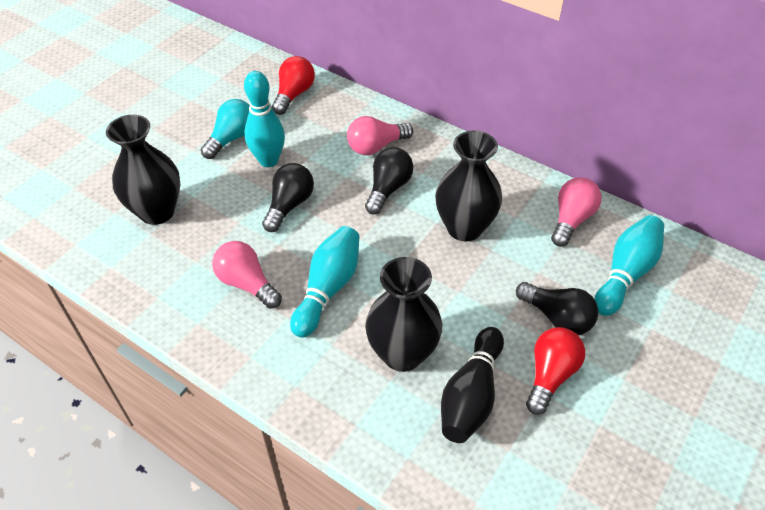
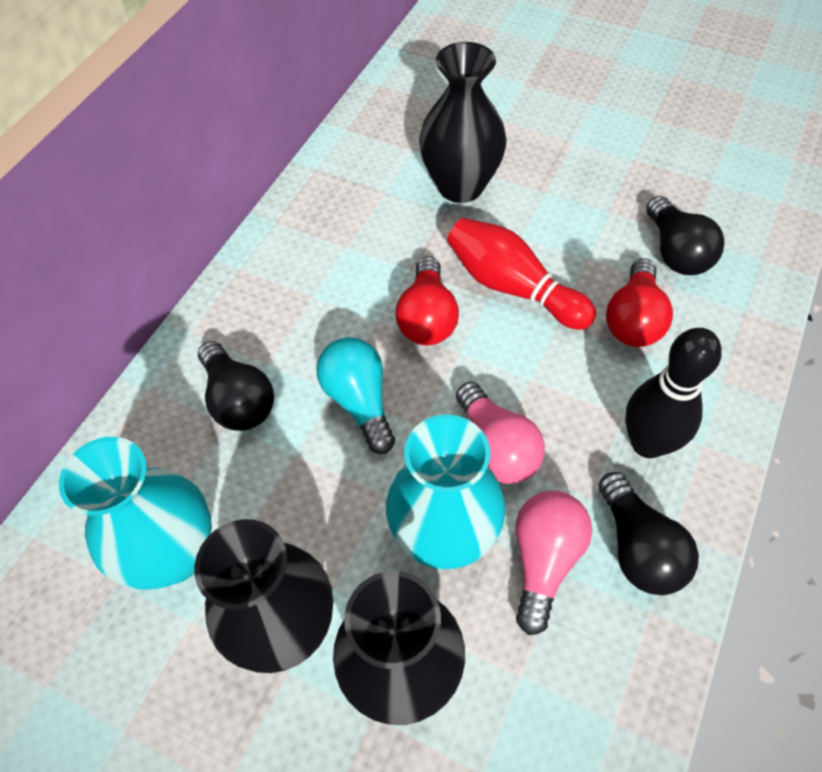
pink light bulb: [212,241,282,309] [347,116,413,155] [551,177,602,247] = 3 -> [456,382,545,484] [516,490,592,635] = 2
red bowling pin: none = 0 -> [447,218,596,330] = 1
turquoise bowling pin: [244,71,285,167] [290,226,360,338] [594,215,664,316] = 3 -> none = 0
turquoise vase: none = 0 -> [59,437,212,589] [386,415,506,569] = 2

